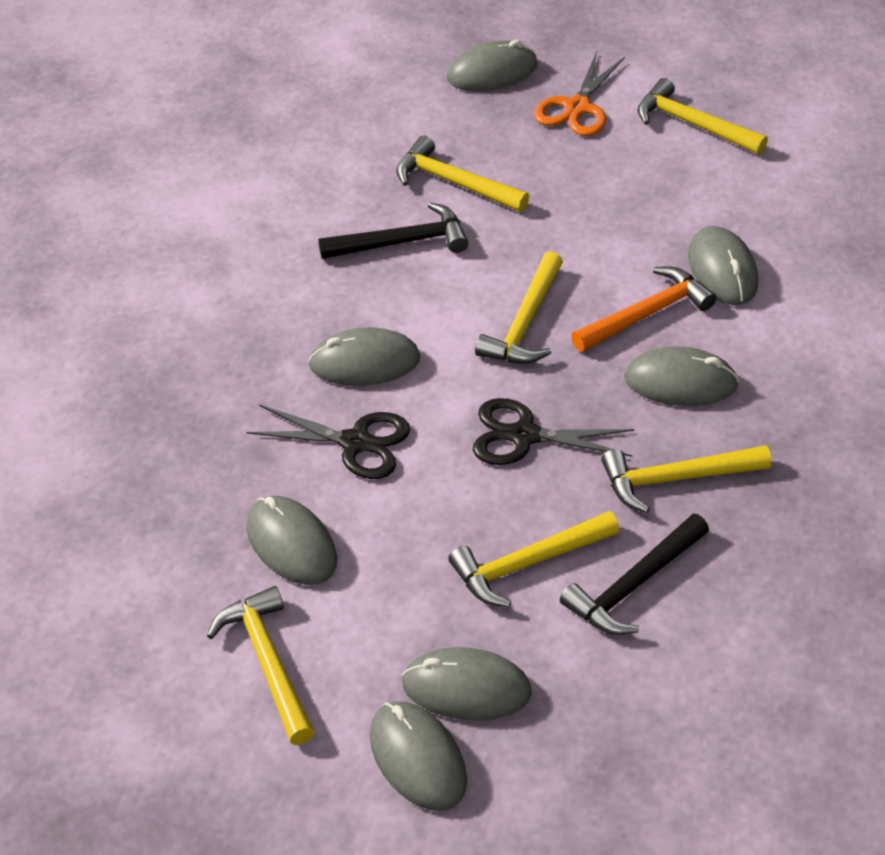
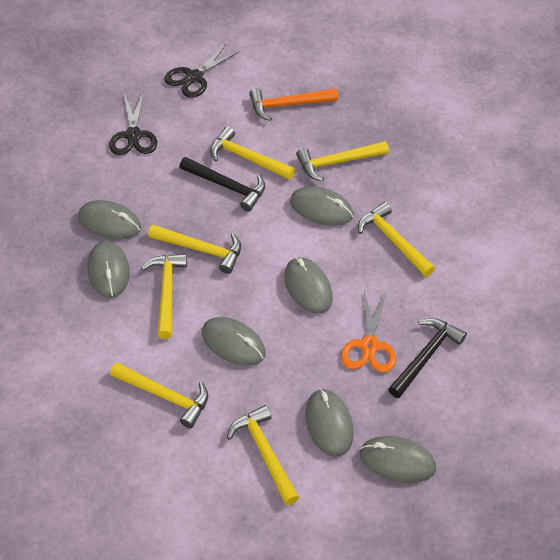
yellow hammer: [207,586,315,745] [396,136,529,212] [448,511,620,607] [475,251,563,364] [601,445,771,513] [637,78,768,154] = 6 -> [110,362,208,428] [141,254,187,339] [148,225,241,274] [210,126,295,180] [227,405,299,505] [296,141,389,181] [358,202,435,277] = 7

